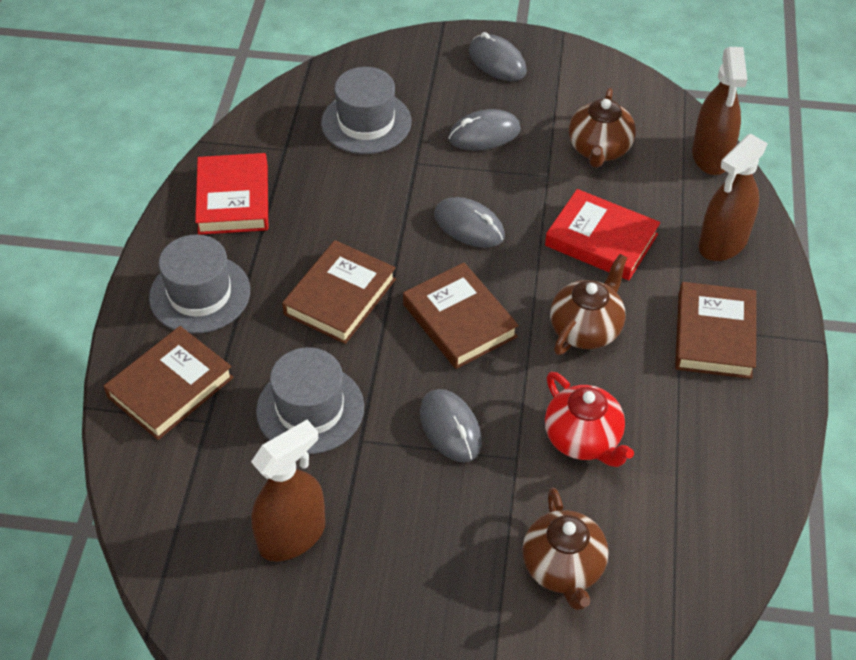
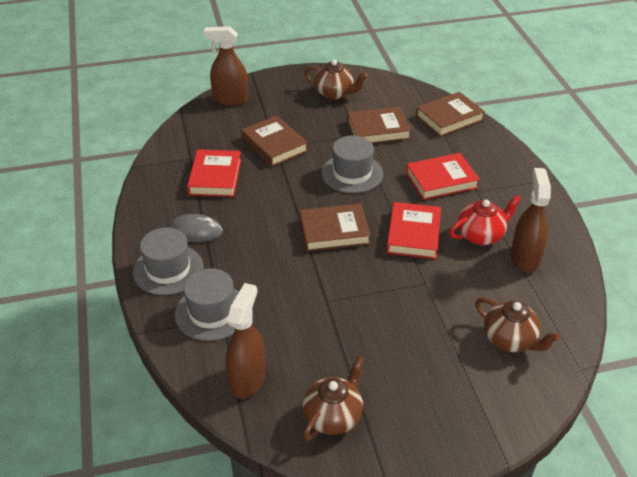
grey mouse: [420,389,482,463] [434,197,505,248] [448,109,521,151] [469,32,527,81] = 4 -> [168,214,223,242] = 1
red book: [195,153,268,235] [545,189,660,280] = 2 -> [187,149,241,197] [386,202,441,259] [406,153,480,200] = 3

